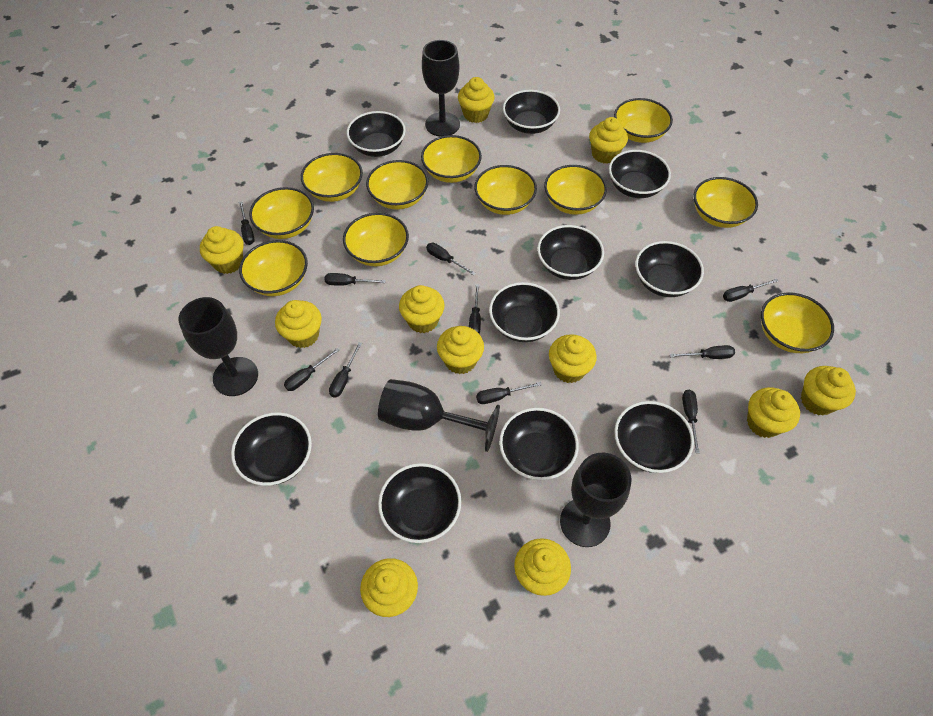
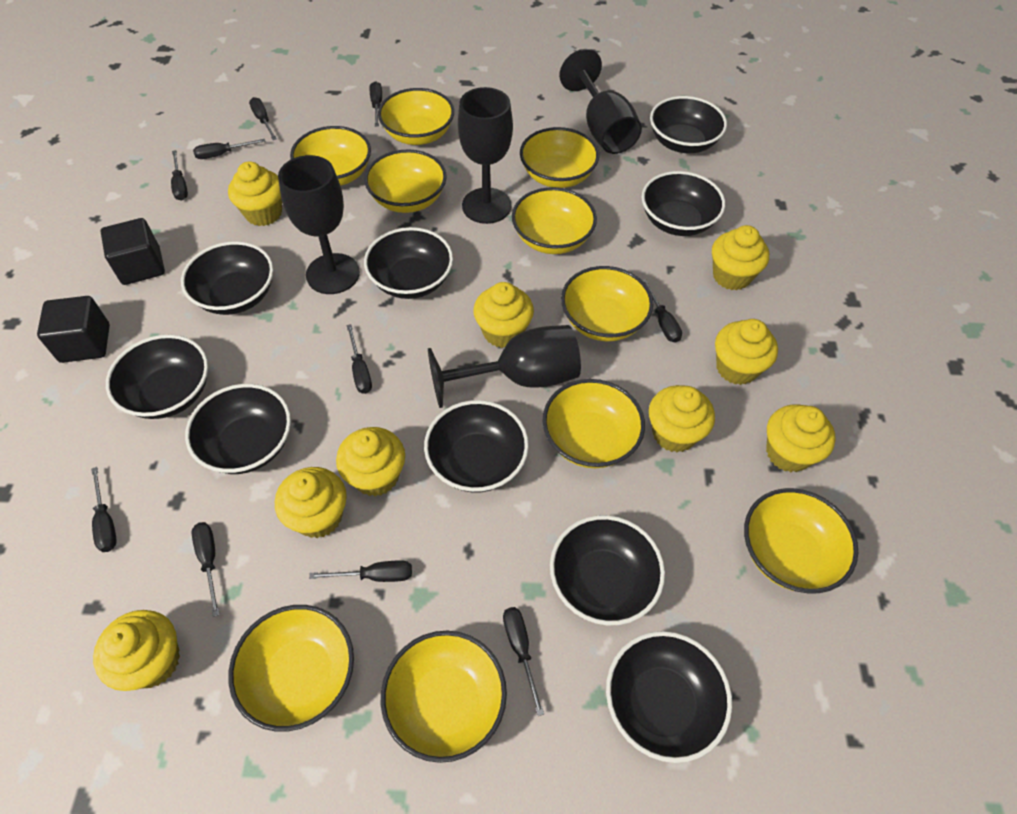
black bowl: [231,412,312,486] [347,111,406,157] [378,463,461,543] [489,282,560,342] [499,408,579,480] [503,90,560,134] [537,225,604,280] [609,150,671,198] [614,401,694,473] [635,241,704,297] = 10 -> [106,335,208,419] [181,241,274,315] [185,384,291,474] [364,227,453,299] [424,400,529,493] [550,515,665,625] [606,631,732,763] [642,171,725,236] [650,96,727,153] = 9
black cube: none = 0 -> [37,296,110,363] [100,218,165,285] = 2
yellow bowl: [239,240,308,296] [249,187,314,239] [301,153,363,202] [343,213,409,266] [366,160,429,210] [421,135,482,183] [474,165,537,215] [544,165,607,215] [614,98,673,143] [694,177,758,228] [761,292,834,353] = 11 -> [228,605,354,732] [290,126,371,186] [364,149,447,213] [378,88,454,145] [381,631,507,763] [512,187,597,254] [520,127,599,188] [543,379,645,468] [561,266,653,341] [744,488,858,594] = 10
yellow cupcake: [200,226,244,274] [275,300,322,348] [360,558,418,617] [399,285,445,333] [437,326,484,374] [458,77,494,123] [514,538,571,596] [549,334,597,383] [589,117,628,164] [747,387,800,438] [801,366,856,416] = 11 -> [93,610,180,691] [228,161,282,226] [275,467,347,538] [336,427,405,496] [473,282,534,348] [649,385,715,453] [712,225,769,291] [715,319,778,385] [766,404,836,472] = 9

